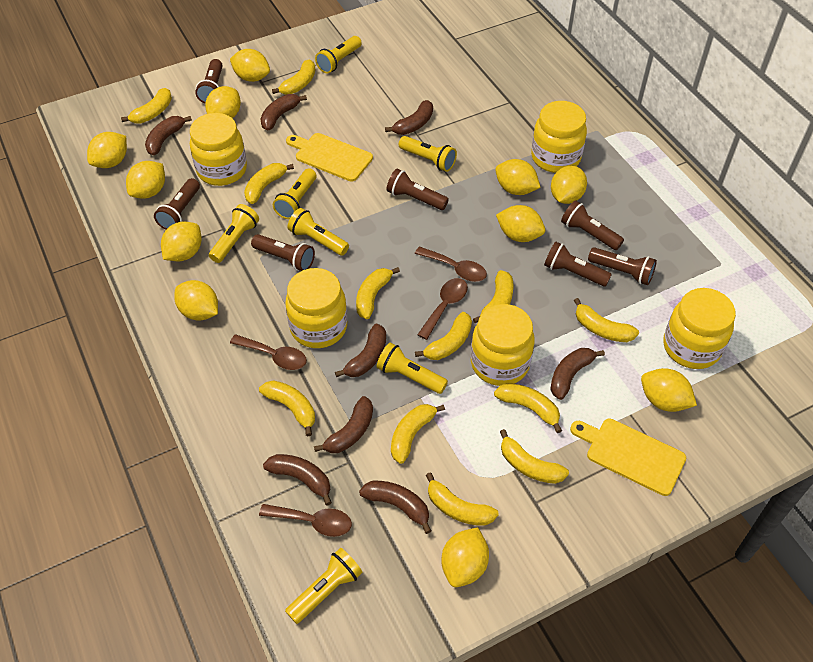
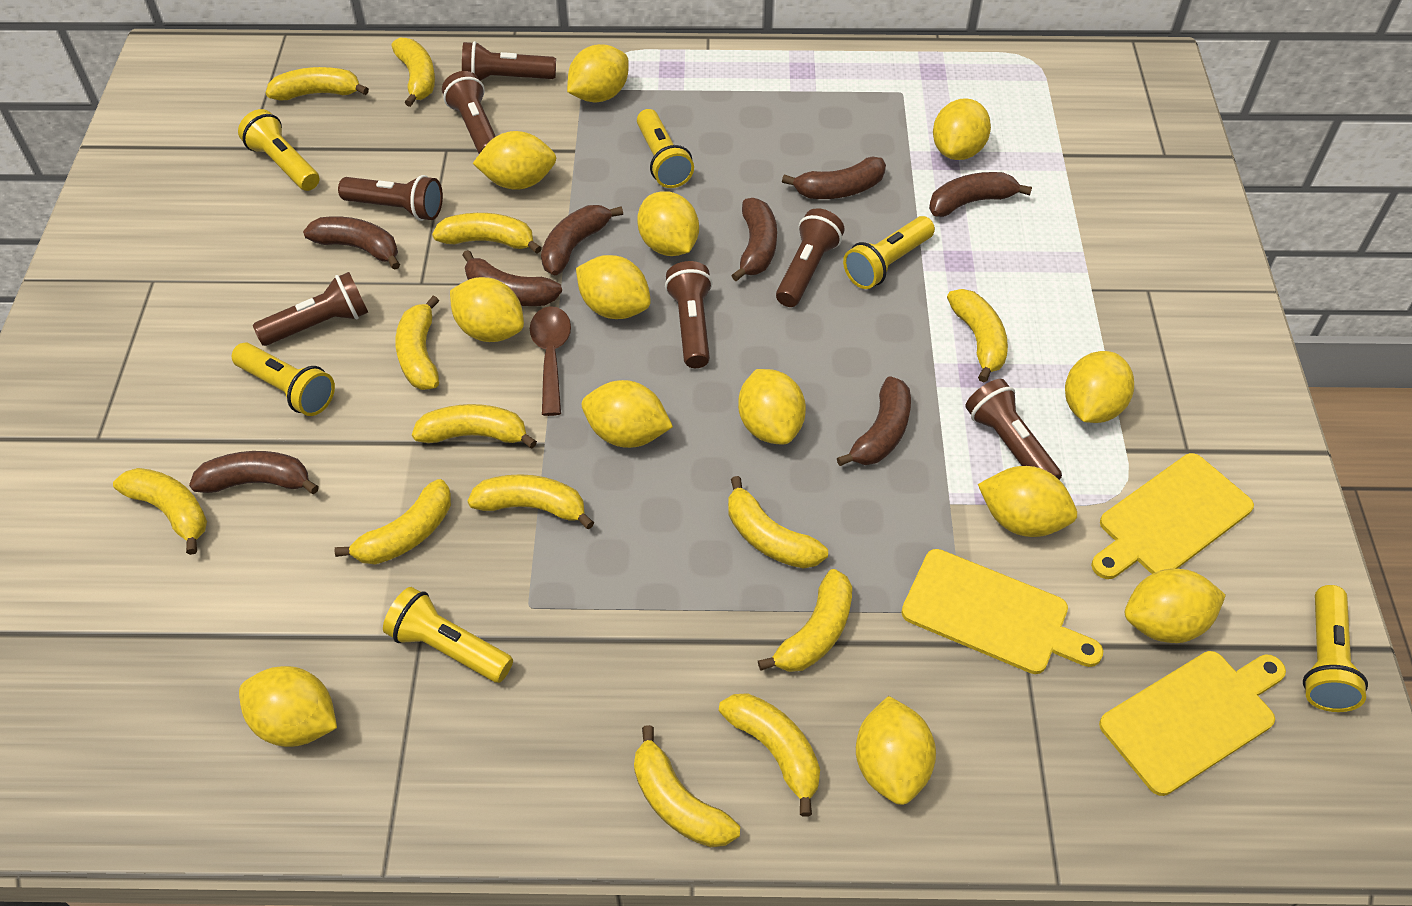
brown spoon: [230,335,307,370] [259,504,352,537] [415,247,487,282] [417,278,468,340] = 4 -> [530,306,571,416] = 1
yellow banana: [121,88,172,123] [244,163,294,204] [259,380,315,436] [272,60,315,95] [356,267,400,319] [391,404,445,464] [415,312,472,360] [426,472,499,526] [473,270,513,323] [494,383,562,433] [500,429,569,484] [574,298,639,342] = 12 -> [113,468,207,555] [266,67,369,100] [334,479,451,564] [392,38,435,107] [395,296,439,390] [412,404,537,448] [432,213,542,254] [467,474,594,530] [634,725,740,847] [719,693,820,817] [728,476,828,569] [758,569,852,672] [947,289,1008,382] = 13
yellow cutting board: [286,133,373,181] [570,419,686,496] = 2 -> [901,549,1103,674] [1091,453,1254,579] [1099,651,1286,796] = 3
yellow flashlight: [209,204,259,263] [273,168,317,219] [285,548,363,624] [288,208,349,256] [315,36,362,73] [376,343,448,394] [399,136,457,172] = 7 -> [231,343,335,416] [238,109,320,191] [383,587,513,683] [637,109,694,188] [843,216,935,289] [1303,585,1368,712] = 6
yellow jar: [190,113,247,186] [285,268,347,348] [471,304,535,386] [531,101,587,173] [663,288,736,369] = 5 -> none = 0
yellow lemon: [87,132,127,168] [126,161,165,199] [161,222,202,262] [174,280,218,321] [205,86,241,118] [230,49,270,82] [441,527,489,587] [495,159,541,195] [496,205,545,242] [551,166,587,204] [641,368,697,412] = 11 -> [239,666,337,747] [450,277,524,342] [473,131,556,190] [567,44,629,102] [576,255,651,319] [582,380,673,448] [637,191,699,256] [738,369,806,445] [856,696,936,805] [933,98,991,160] [978,466,1077,537] [1065,351,1134,423] [1125,569,1226,643] = 13

